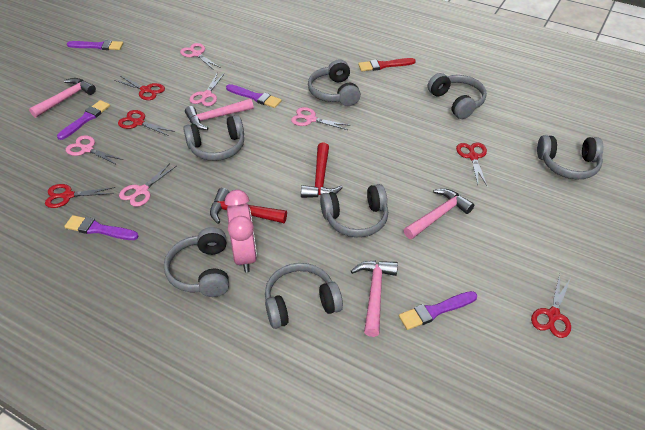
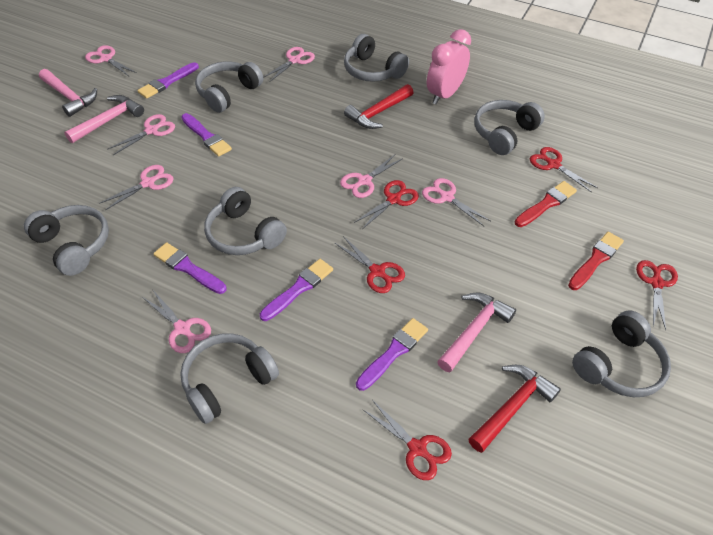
pink hammer: [29,78,96,118] [185,98,254,130] [351,261,398,337] [404,189,474,239] = 4 -> [39,69,97,117] [64,95,144,143] [437,292,516,372] = 3
pink scissors: [66,135,123,165] [119,163,177,207] [180,43,221,70] [189,72,225,106] [291,107,351,130] = 5 -> [85,45,137,76] [99,165,173,210] [107,114,175,155] [142,289,211,353] [263,47,315,82] [340,155,403,198] [422,178,490,226] = 7
red brush: [358,58,416,71] = 1 -> [515,181,577,227] [568,232,624,290] = 2

